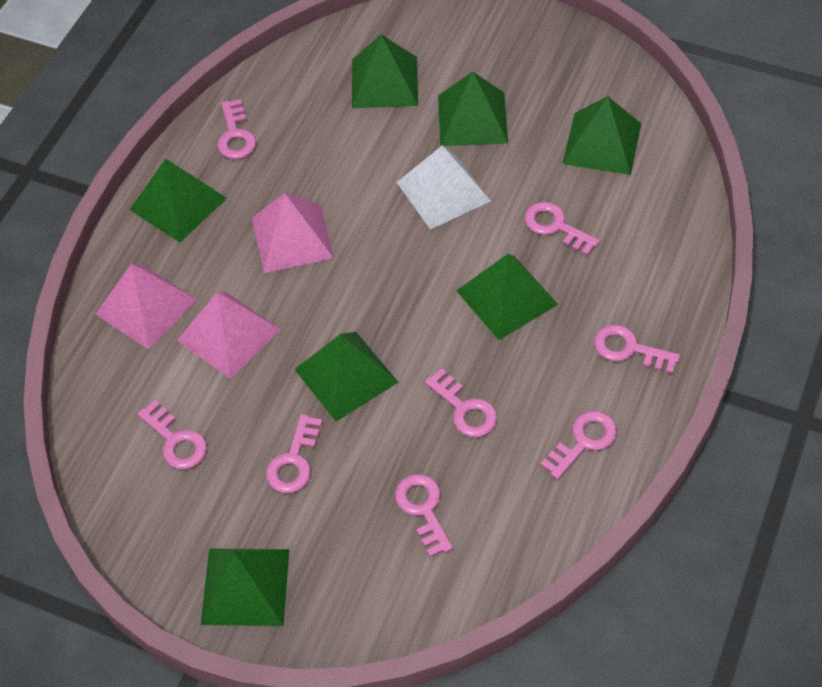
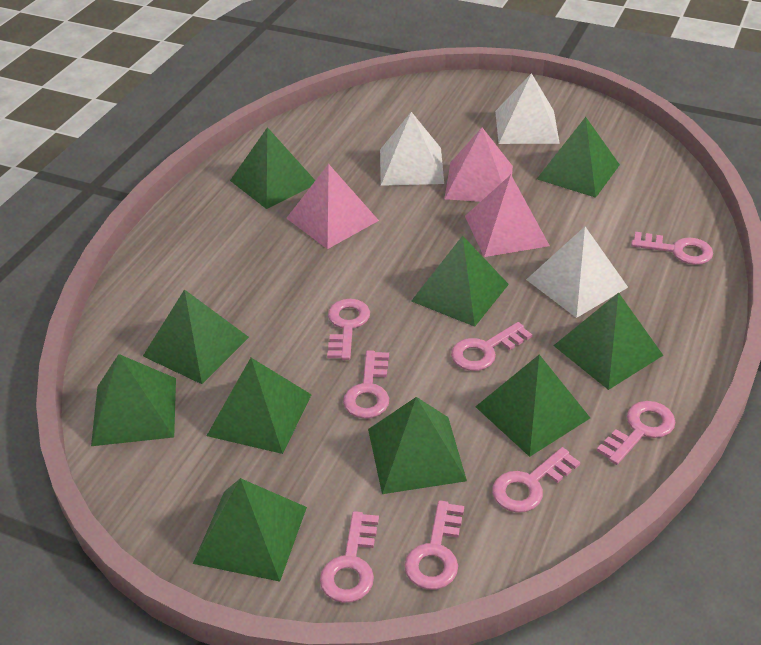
green pyramid: [130,158,227,243] [201,549,289,626] [294,332,398,421] [352,34,418,108] [438,72,508,146] [456,253,558,340] [562,96,641,175] = 7 -> [91,354,176,446] [143,289,249,384] [193,478,307,582] [207,358,312,454] [230,127,315,209] [368,397,467,494] [411,235,509,327] [475,355,590,457] [537,117,620,198] [553,292,663,390] = 10
white pyramid: [397,146,491,230] = 1 -> [380,112,444,186] [495,73,560,144] [526,227,628,318] = 3

